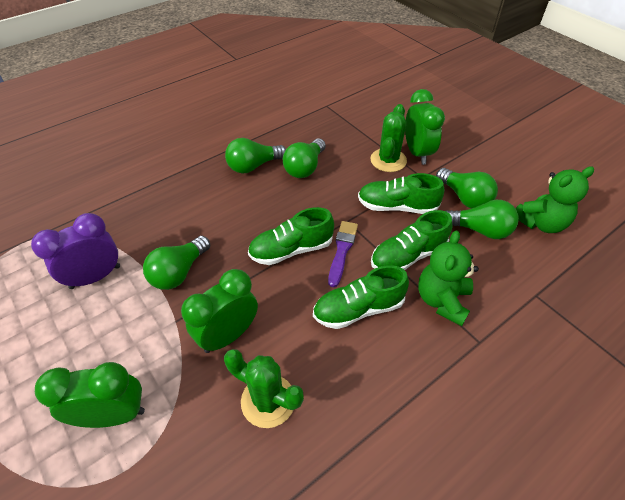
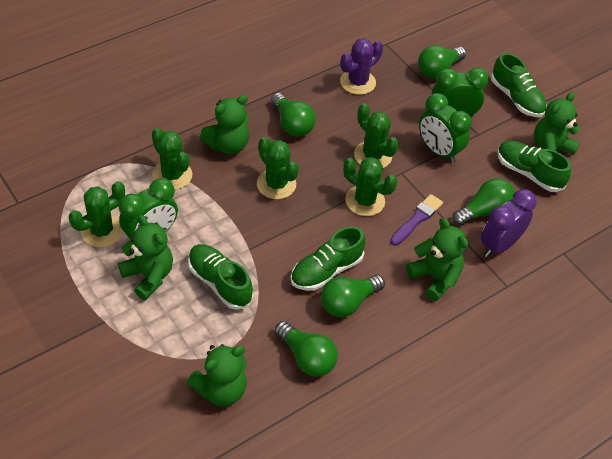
green cactus: [224,349,304,428] [370,104,407,172] = 2 -> [69,181,125,247] [152,128,192,190] [257,137,299,199] [343,157,397,216] [354,103,399,168] = 5
green teddy bear: [418,230,479,326] [515,166,594,233] = 2 -> [118,215,173,300] [187,344,247,406] [200,95,249,155] [406,218,468,301] [534,92,580,155] = 5
purple cactus: none = 0 -> [340,38,383,95] = 1

